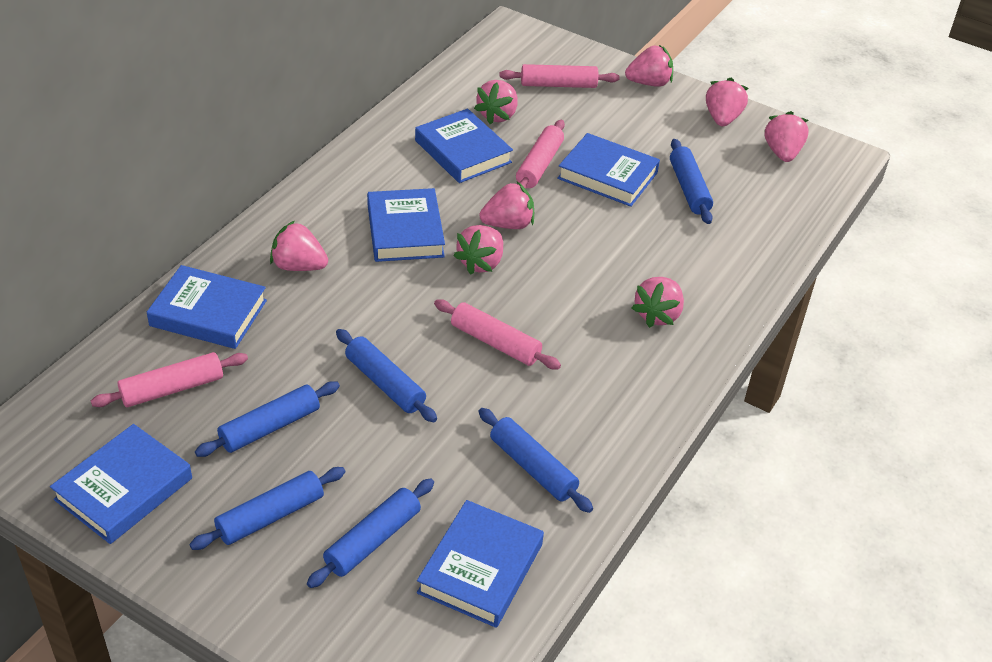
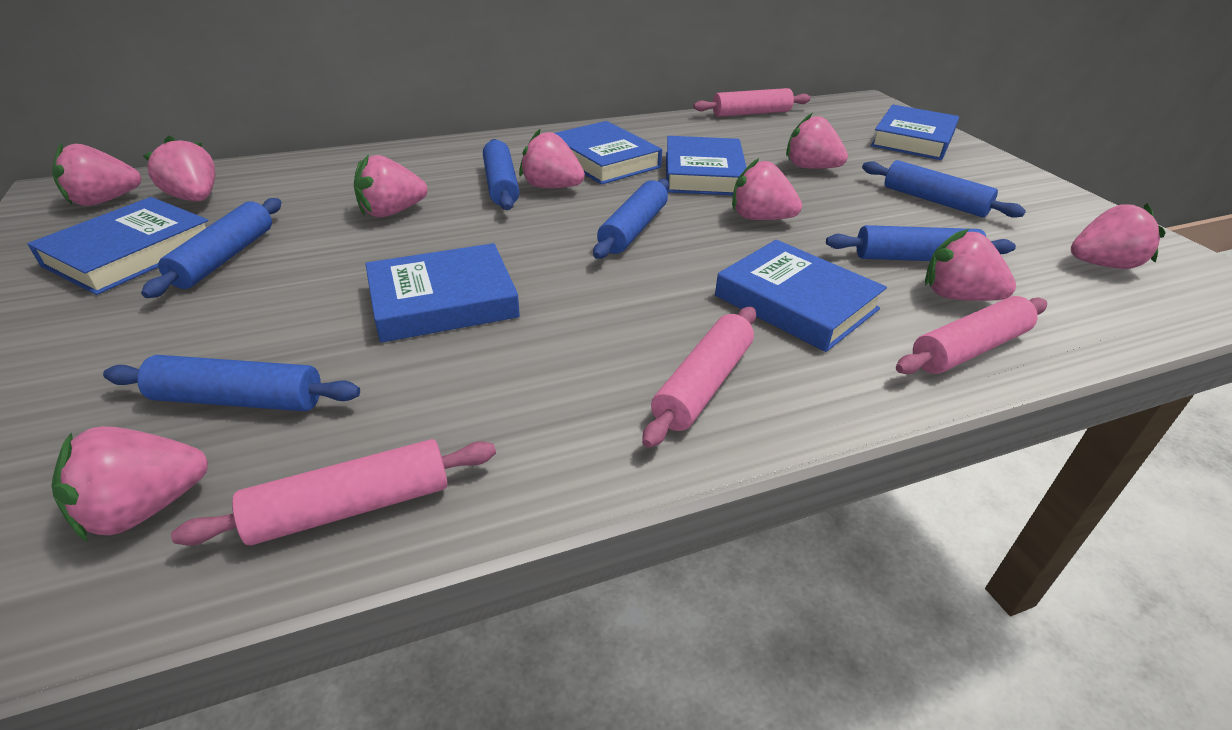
pink strawberry: [270,221,328,271] [453,225,503,275] [474,80,518,124] [480,182,534,229] [625,45,673,87] [632,277,684,328] [706,78,749,126] [764,111,809,162] = 8 -> [51,426,208,542] [52,143,141,206] [143,135,215,201] [354,155,428,217] [519,129,585,188] [732,158,802,220] [786,113,848,169] [925,228,1016,301] [1071,203,1166,269] = 9

